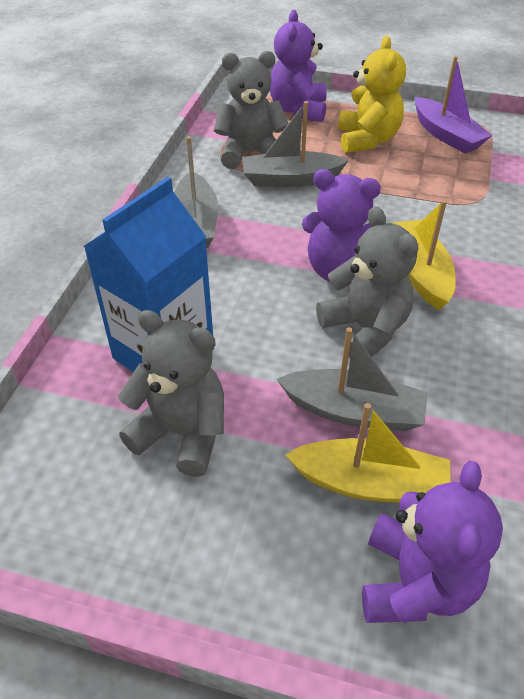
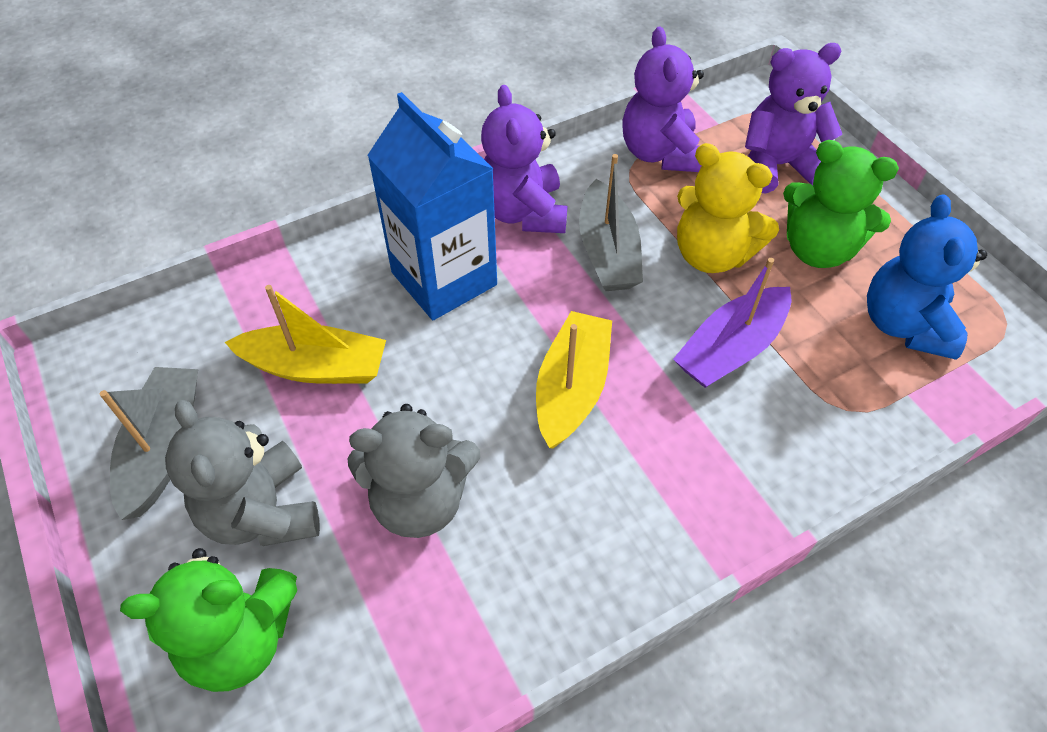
blue teddy bear: none = 0 -> [867,195,987,360] = 1
green teddy bear: none = 0 -> [120,548,297,692] [783,140,899,268] = 2
grey boat: [174,136,218,248] [242,101,349,187] [277,327,428,431] = 3 -> [100,367,198,520] [579,154,643,291] = 2
grey teddy bear: [118,310,224,477] [214,51,289,169] [316,206,418,358] = 3 -> [165,400,320,546] [347,404,480,538] = 2

